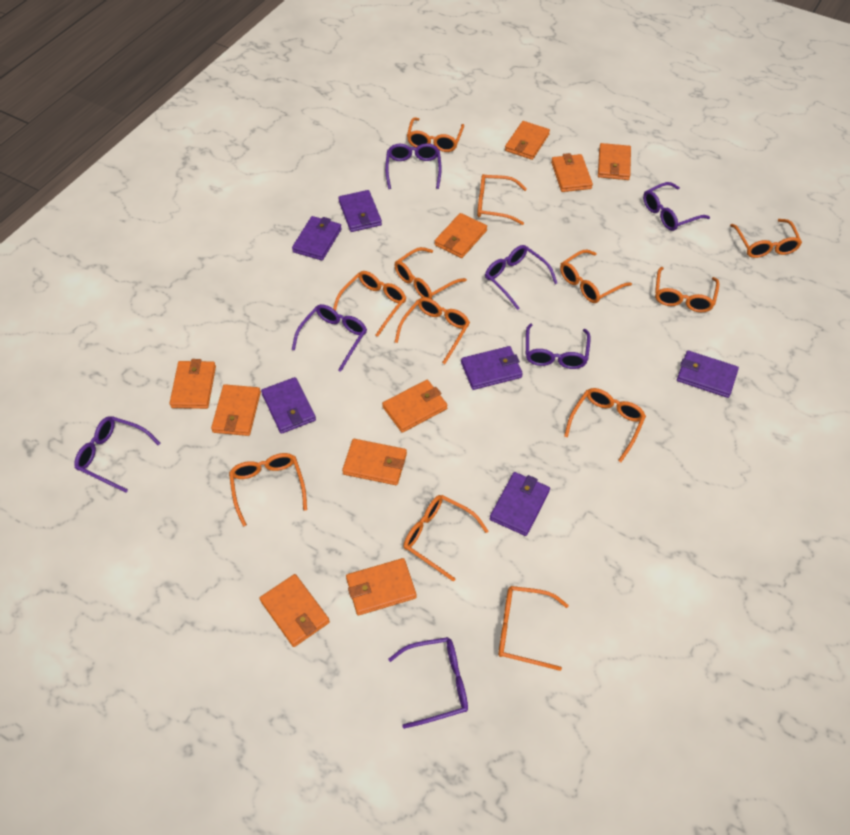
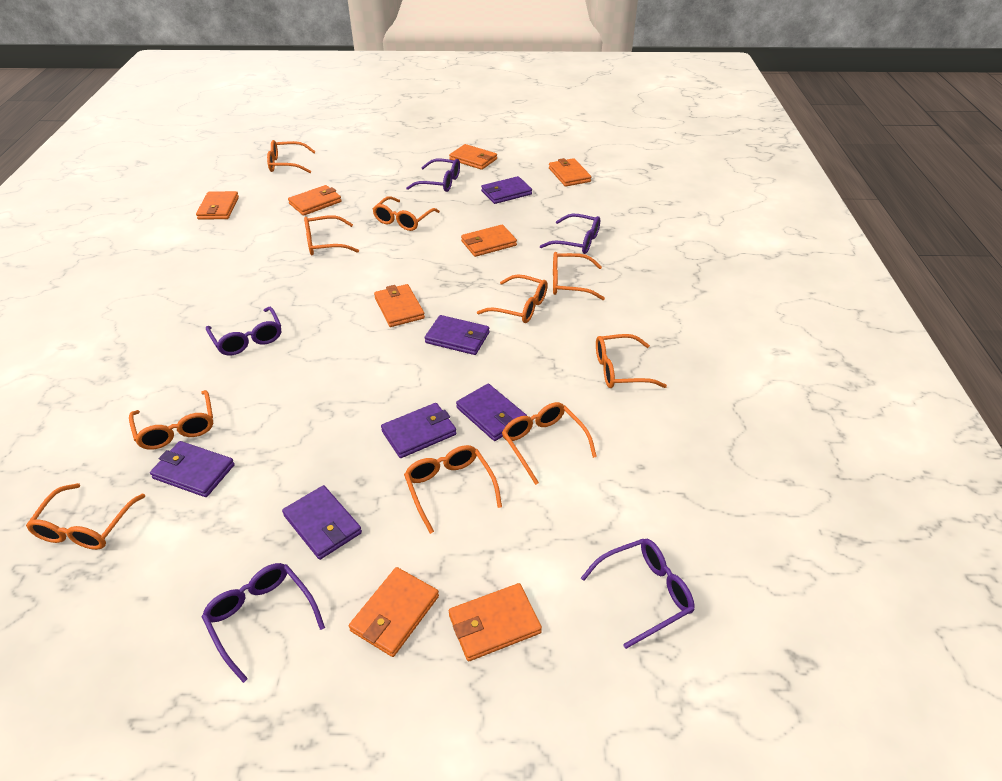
orange glasses: [229,453,307,526] [333,271,406,337] [395,247,467,299] [395,297,470,364] [403,495,488,582] [407,117,464,152] [477,174,527,225] [498,586,569,671] [560,249,632,303] [564,388,646,462] [655,267,719,312] [730,219,802,258] = 12 -> [26,483,145,550] [129,390,213,450] [267,140,316,173] [304,215,359,255] [373,196,440,231] [404,445,502,534] [477,274,548,323] [502,402,597,485] [553,252,605,300] [596,334,667,388] = 10
orange wallet: [170,359,216,409] [211,384,261,436] [260,574,330,647] [342,439,407,485] [346,558,417,615] [382,380,448,433] [435,213,487,258] [505,121,550,160] [551,153,593,192] [598,143,631,180] = 10 -> [196,191,239,220] [288,185,342,216] [349,567,439,657] [374,284,425,327] [449,144,497,170] [449,583,542,661] [461,225,517,257] [549,158,591,187] = 8
purple glasses: [74,416,160,492] [292,304,367,372] [385,143,442,189] [388,637,468,729] [485,245,557,310] [526,323,590,369] [643,182,710,231] = 7 -> [202,563,325,683] [206,307,281,355] [406,158,460,192] [540,214,600,254] [581,539,695,649] = 5

